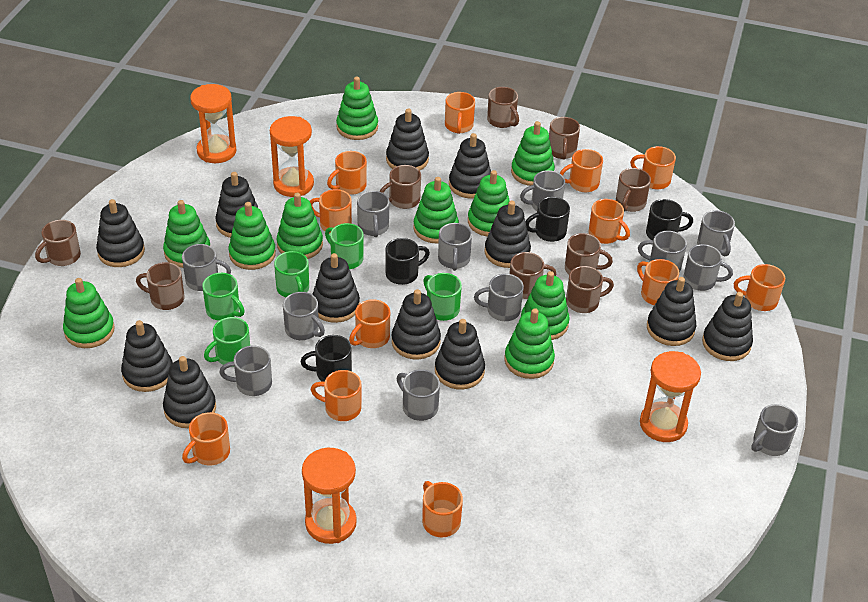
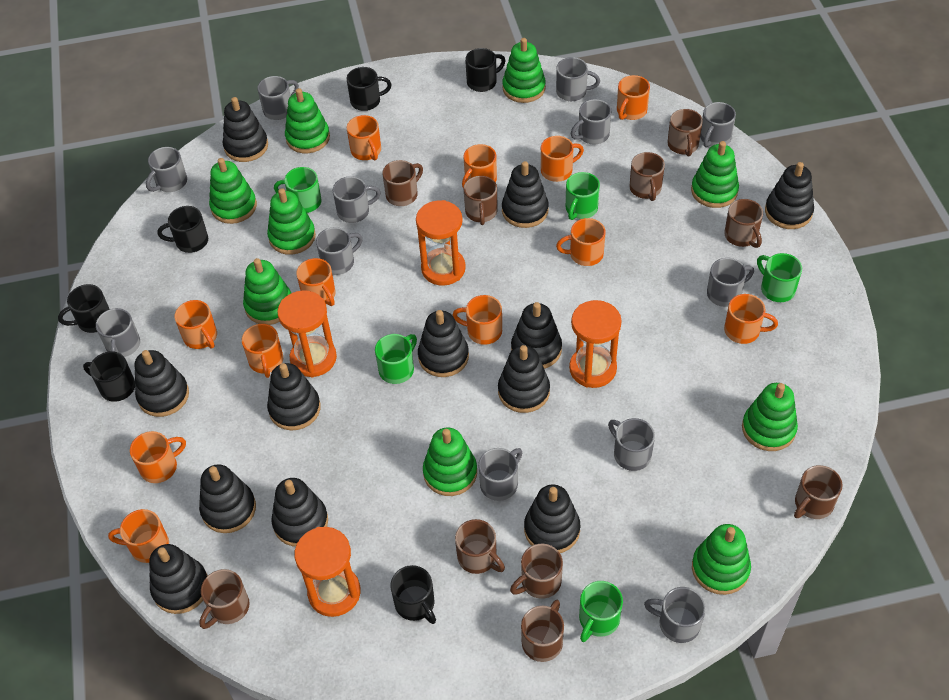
black mug: [300,335,352,382] [385,238,430,285] [526,197,570,242] [646,199,693,240] = 4 -> [58,284,110,333] [83,351,135,402] [158,206,208,253] [347,67,392,111] [390,565,436,624] [465,48,506,92] = 6
brown mug: [35,220,81,266] [136,262,184,310] [380,165,421,209] [487,87,519,128] [509,252,556,299] [549,117,580,160] [565,233,613,274] [566,266,614,313] [616,168,651,212] = 9 -> [199,569,250,629] [382,160,423,206] [455,519,505,574] [464,176,498,225] [510,544,563,599] [521,600,564,662] [629,152,665,201] [667,109,703,157] [724,199,763,248] [794,465,842,519] = 10
green stacking toy: [63,278,115,348] [163,200,210,268] [229,202,276,270] [277,193,323,259] [336,77,378,140] [413,177,459,243] [468,170,510,237] [505,308,555,379] [511,121,555,186] [521,271,570,340] = 10 -> [209,158,257,224] [243,258,291,325] [267,188,316,255] [285,88,330,153] [423,427,477,496] [502,38,546,103] [691,141,739,208] [692,524,751,595] [742,383,798,451] = 9

